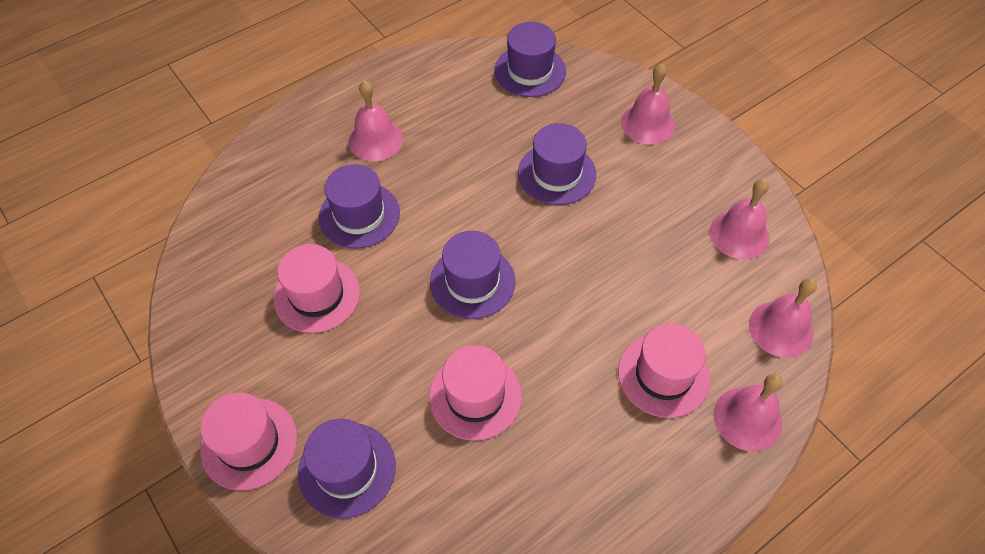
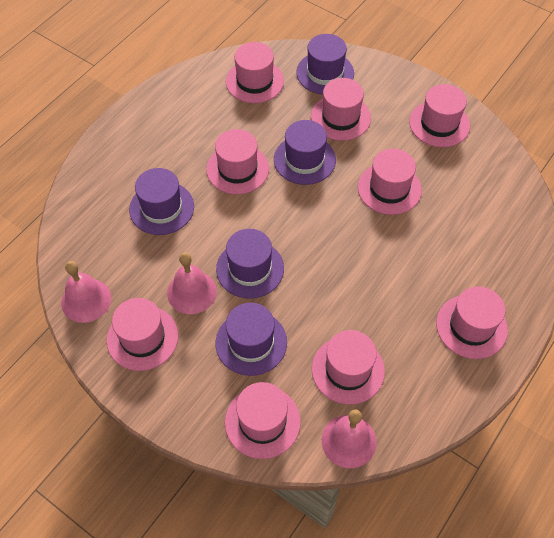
pink bell: [349,81,403,161] [621,64,675,145] [710,179,770,260] [714,374,782,452] [749,278,817,358] = 5 -> [61,261,111,323] [167,252,217,314] [322,410,376,468] = 3
pink hat: [200,392,297,490] [273,244,360,333] [429,345,522,440] [618,324,711,418] = 4 -> [107,298,178,371] [206,129,269,194] [225,382,301,459] [226,42,284,103] [311,78,371,141] [312,330,385,405] [358,149,422,215] [409,84,470,147] [436,287,508,359] = 9

